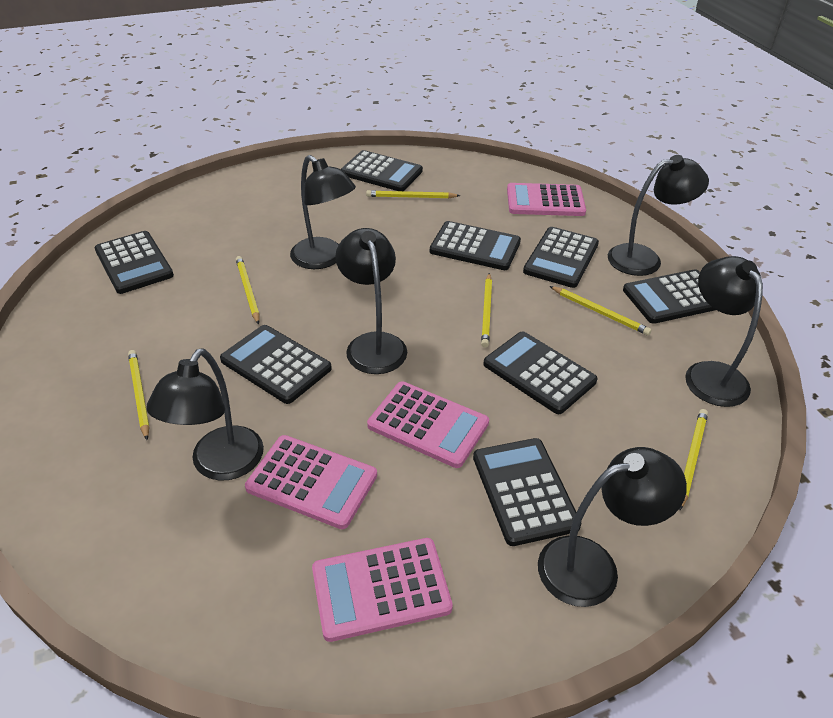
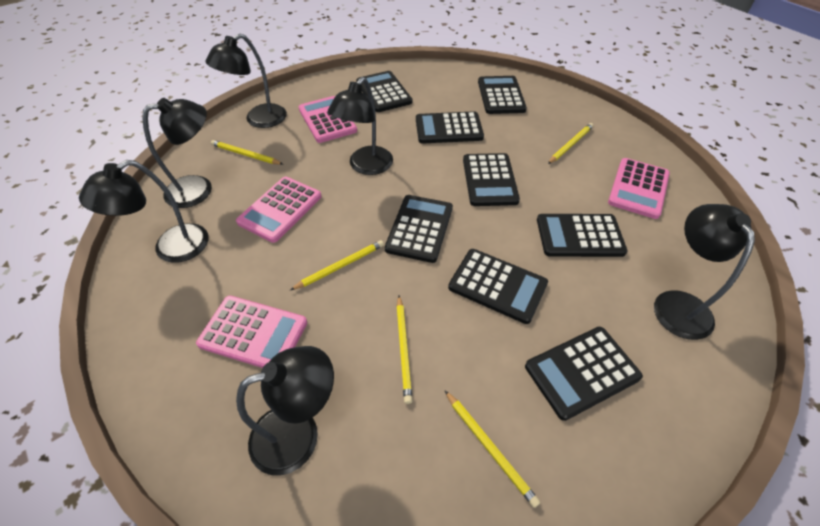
yellow pencil: [128,350,149,440] [236,256,260,325] [366,190,460,199] [481,273,492,347] [550,286,651,336] [679,409,708,510] = 6 -> [211,140,283,165] [290,240,384,290] [397,295,413,404] [445,391,540,508] [548,123,593,164] = 5

